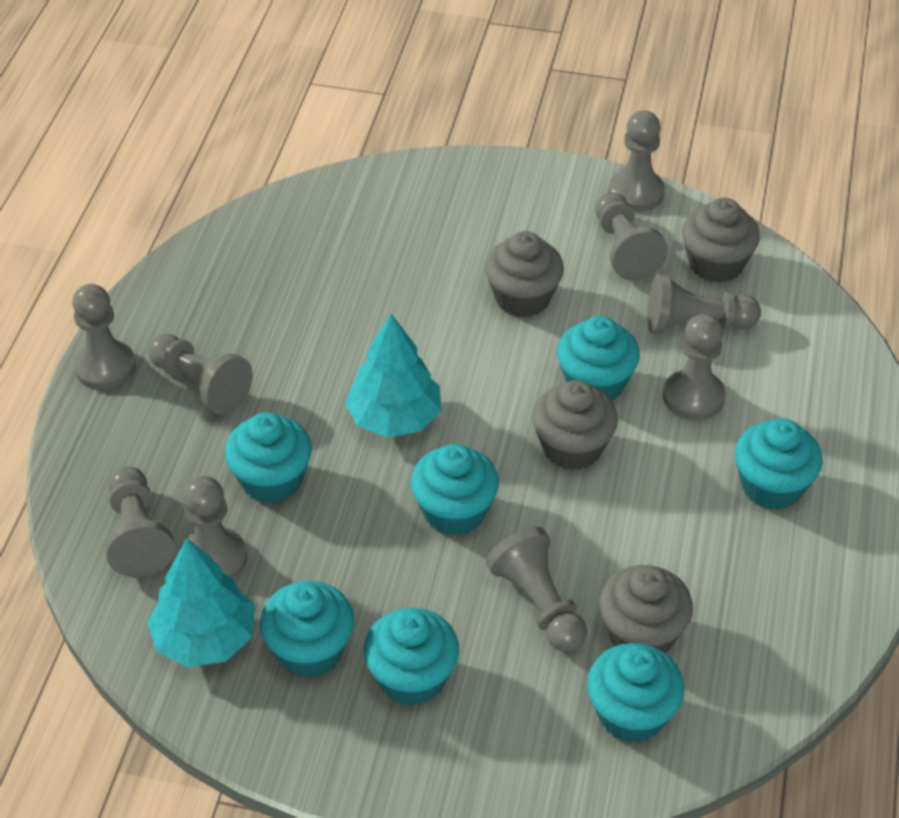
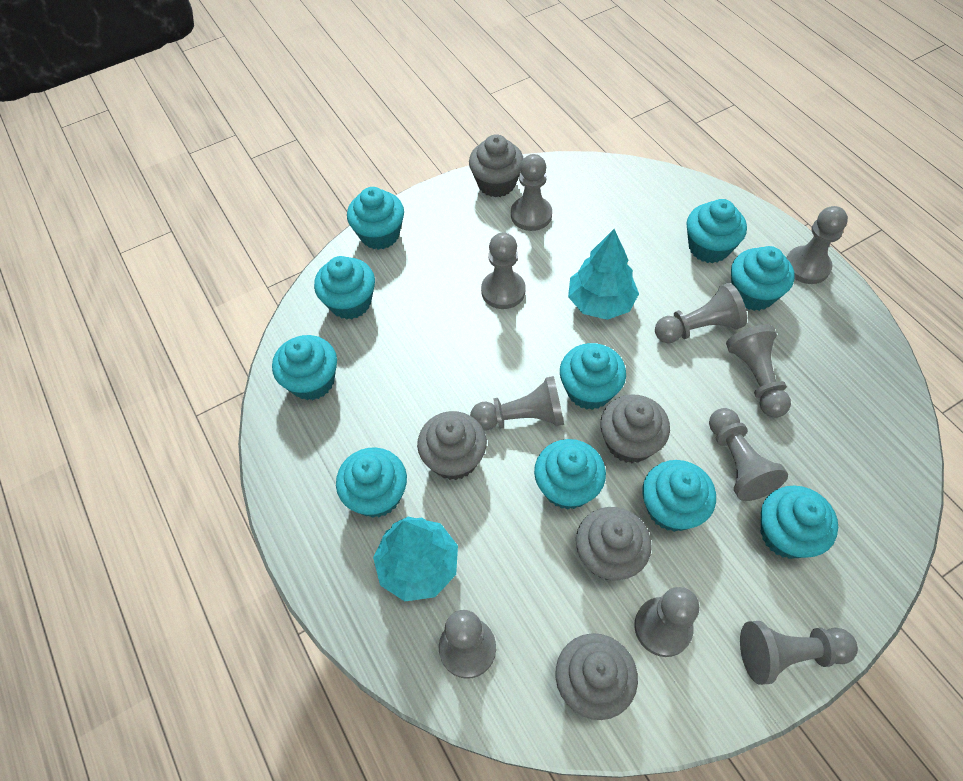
grey cupcake: [485,231,564,317] [532,380,618,470] [599,565,693,653] [682,198,760,283] = 4 -> [417,411,487,480] [469,134,524,197] [556,633,638,720] [576,507,652,580] [600,394,670,463] = 5
grey pawn: [72,284,136,390] [106,466,175,577] [148,333,253,415] [183,476,247,580] [486,527,587,652] [595,192,668,280] [609,111,665,212] [647,273,761,334] [663,314,726,420] = 9 -> [439,610,496,679] [470,376,564,431] [481,233,525,309] [511,154,552,231] [634,587,699,657] [655,283,747,343] [709,408,788,501] [726,324,791,418] [740,621,858,685] [787,206,848,284] = 10
turquoise cupcake: [225,412,312,503] [260,581,354,678] [364,608,459,706] [411,444,499,536] [557,316,640,400] [587,643,684,743] [735,418,823,510] = 7 -> [272,335,337,400] [314,256,375,320] [336,447,407,518] [347,187,404,250] [534,439,606,510] [560,343,626,410] [642,460,716,532] [686,199,747,263] [731,246,794,311] [761,486,838,559] = 10

